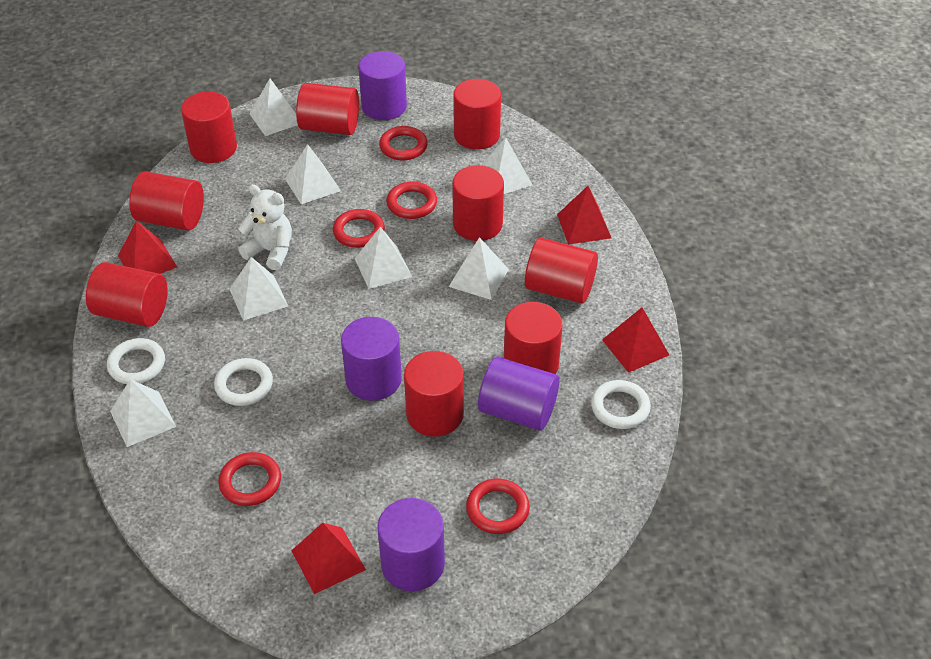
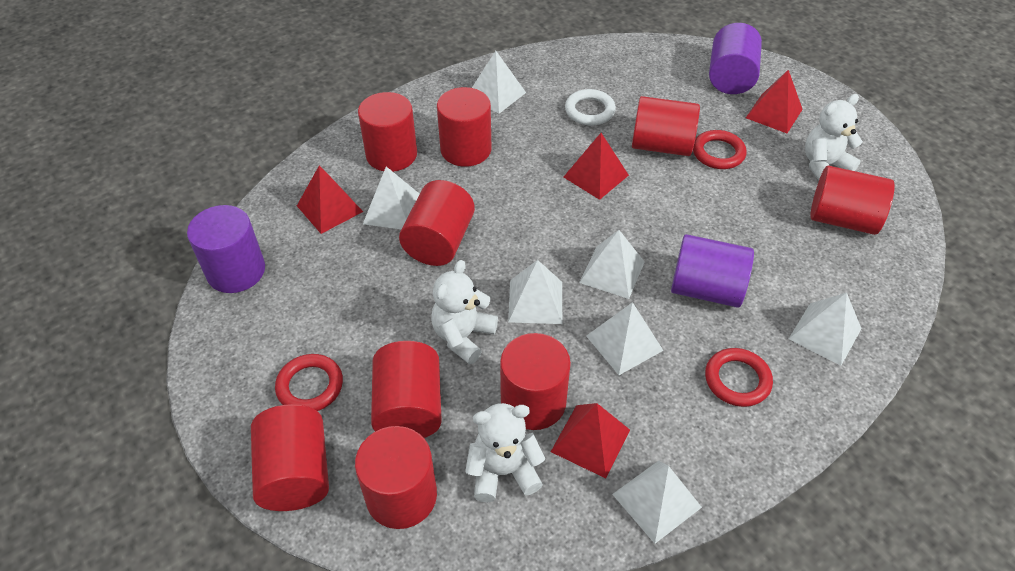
purple cylinder: [341,317,402,401] [358,51,407,120] [377,498,445,591] [478,357,559,431] = 4 -> [187,205,265,293] [671,234,754,308] [709,23,762,94] = 3
red ring: [218,452,281,506] [333,209,385,248] [379,126,428,160] [386,182,437,219] [466,479,530,534] = 5 -> [275,354,343,411] [693,130,747,169] [705,348,773,407] = 3
white ring: [107,338,165,384] [214,358,273,406] [591,380,651,429] = 3 -> [565,89,616,125] = 1
white teddy bear: [238,184,292,270] = 1 -> [431,260,498,365] [465,403,545,502] [805,94,863,181] = 3

